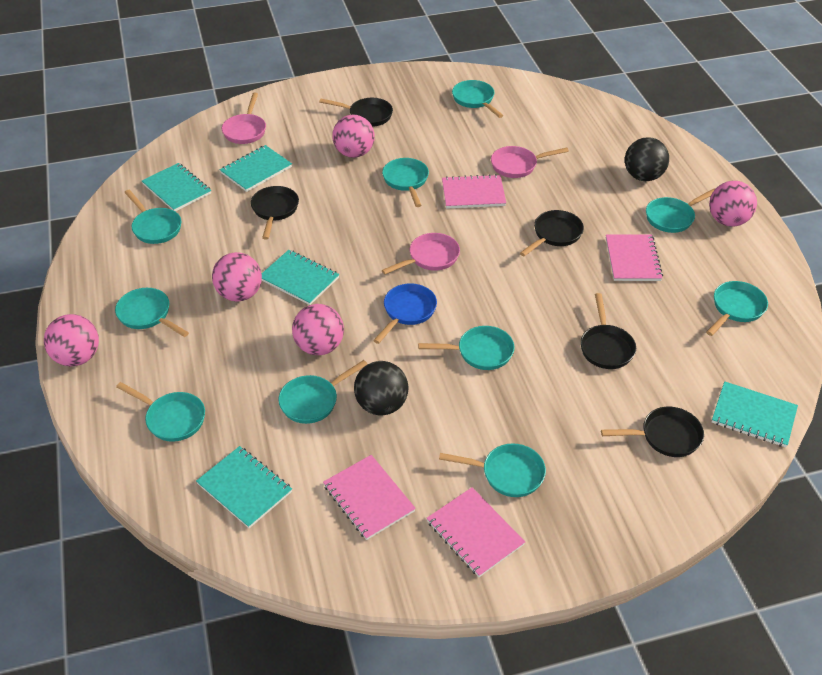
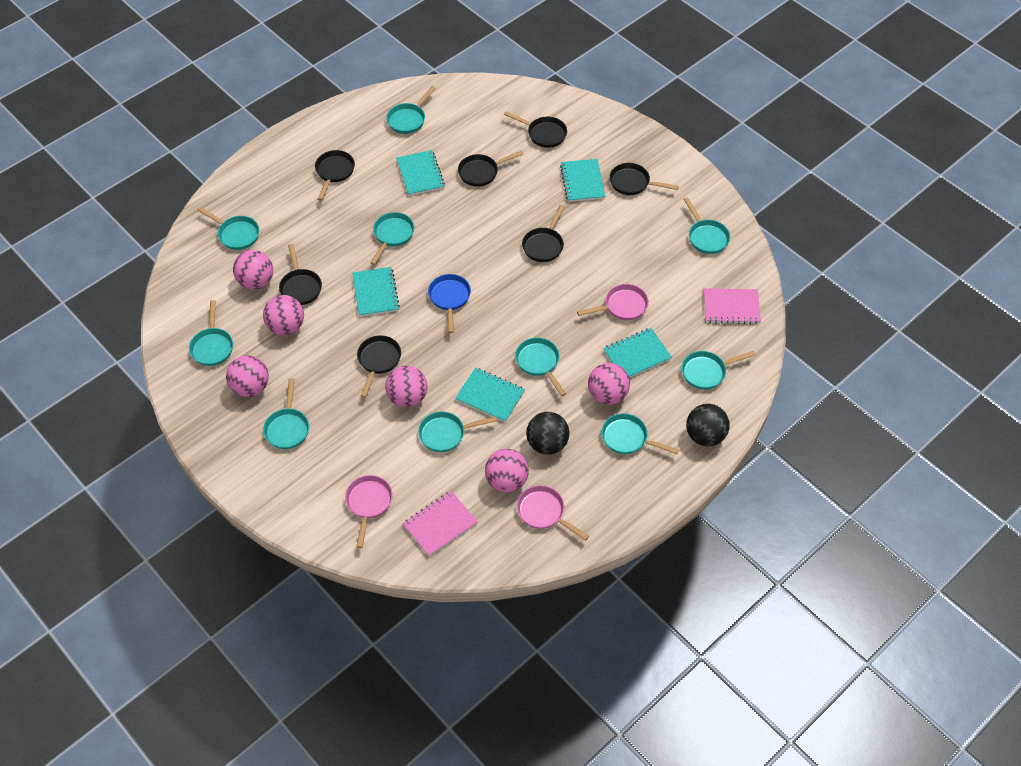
black pan: [251,186,299,240] [319,98,393,127] [520,210,584,256] [580,293,636,369] [601,407,704,457] = 5 -> [279,244,322,305] [315,150,355,201] [357,335,401,398] [458,150,523,187] [504,111,567,148] [522,205,564,262] [610,163,679,195] = 7
pink ball: [44,314,99,366] [212,252,262,302] [292,304,344,355] [332,115,375,158] [709,181,757,227] = 5 -> [226,355,269,397] [233,250,273,290] [263,295,304,335] [385,366,427,407] [485,449,529,493] [588,363,630,405] = 6
pink notebook: [323,455,416,540] [427,487,525,577] [442,174,506,209] [606,234,663,281] = 4 -> [403,491,478,557] [704,288,761,324] = 2

